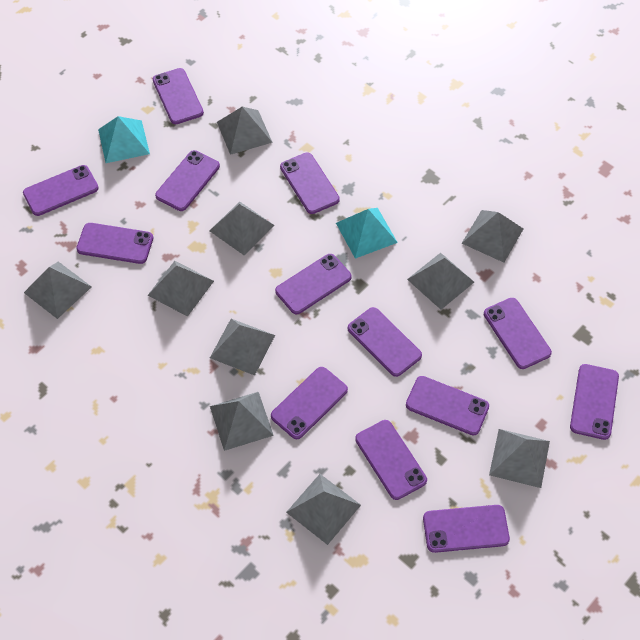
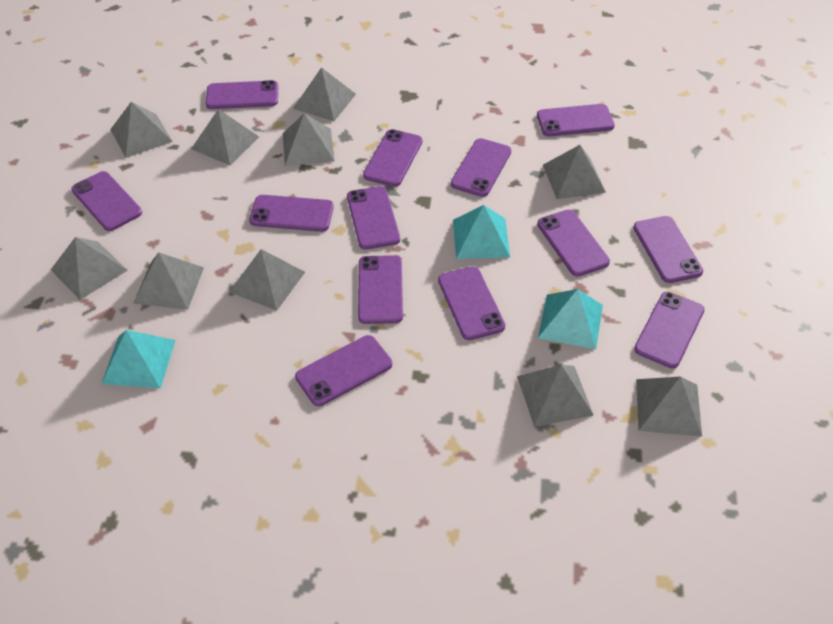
turquoise pyramid: [98,116,150,163] [336,208,398,259] = 2 -> [101,330,175,388] [453,205,510,259] [538,289,603,349] = 3

